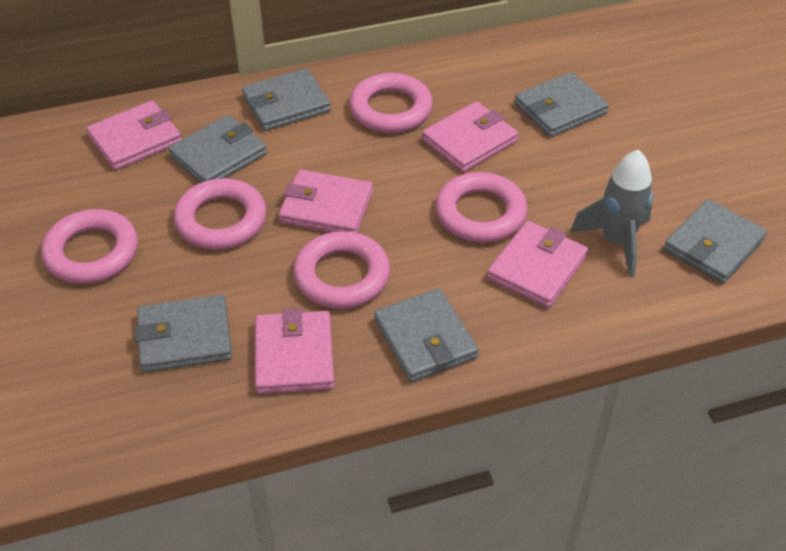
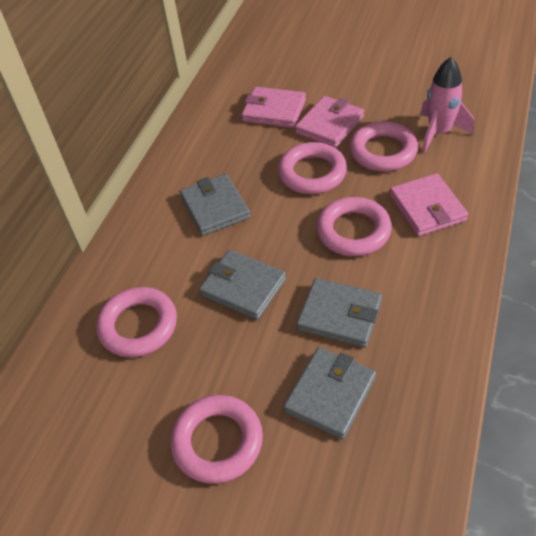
grey rocket: [570,150,653,277] = 1 -> none = 0
grey wallet: [135,295,232,373] [168,115,267,183] [242,68,331,131] [374,288,479,382] [515,72,609,137] [664,199,767,284] = 6 -> [180,174,250,236] [199,250,286,320] [283,347,376,440] [297,278,382,348] = 4
pink rocket: none = 0 -> [420,57,474,153] = 1
pink wallet: [86,101,182,170] [255,308,334,394] [278,170,373,233] [422,101,518,172] [487,221,588,308] = 5 -> [242,87,306,128] [295,96,364,148] [390,173,468,236] = 3

